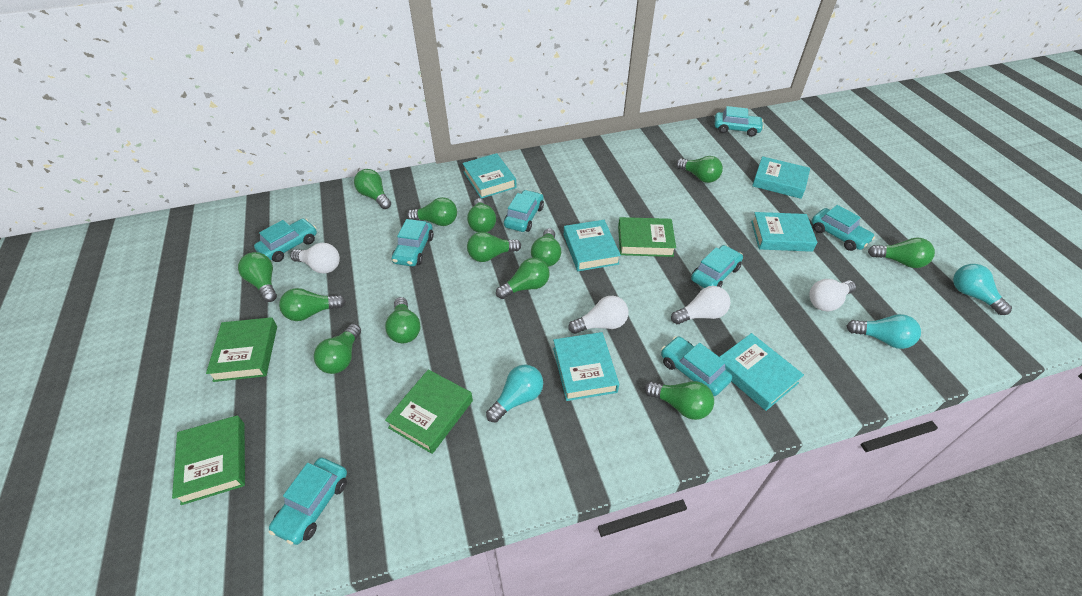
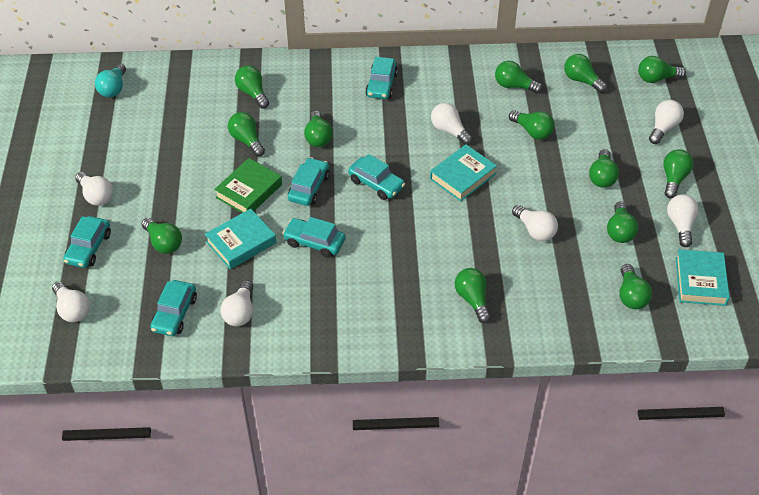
green book: [172,415,245,505] [206,317,277,382] [385,369,473,454] [618,217,676,257] = 4 -> [214,158,282,213] = 1
turquoise book: [462,153,517,199] [553,332,619,401] [564,220,621,271] [720,333,804,411] [751,212,817,252] [752,156,810,199] = 6 -> [205,208,276,269] [430,145,497,201] [676,249,730,306] = 3
turquoise car: [254,218,317,262] [269,458,347,545] [392,219,434,266] [504,190,544,232] [661,336,732,396] [691,245,743,288] [715,106,764,137] [811,205,875,251] = 8 -> [63,216,111,268] [150,280,197,336] [282,217,345,258] [288,157,329,206] [348,154,405,200] [365,57,398,99] = 6
turquoise light bulb: [486,364,543,422] [847,314,921,349] [953,264,1012,315] = 3 -> [95,63,126,97] = 1
white light bulb: [290,243,340,274] [568,296,628,334] [671,286,731,324] [809,279,856,311] = 4 -> [52,281,90,322] [75,172,113,206] [220,280,253,326] [431,103,473,145] [512,205,558,241] [649,100,684,144] [667,194,698,247] = 7

